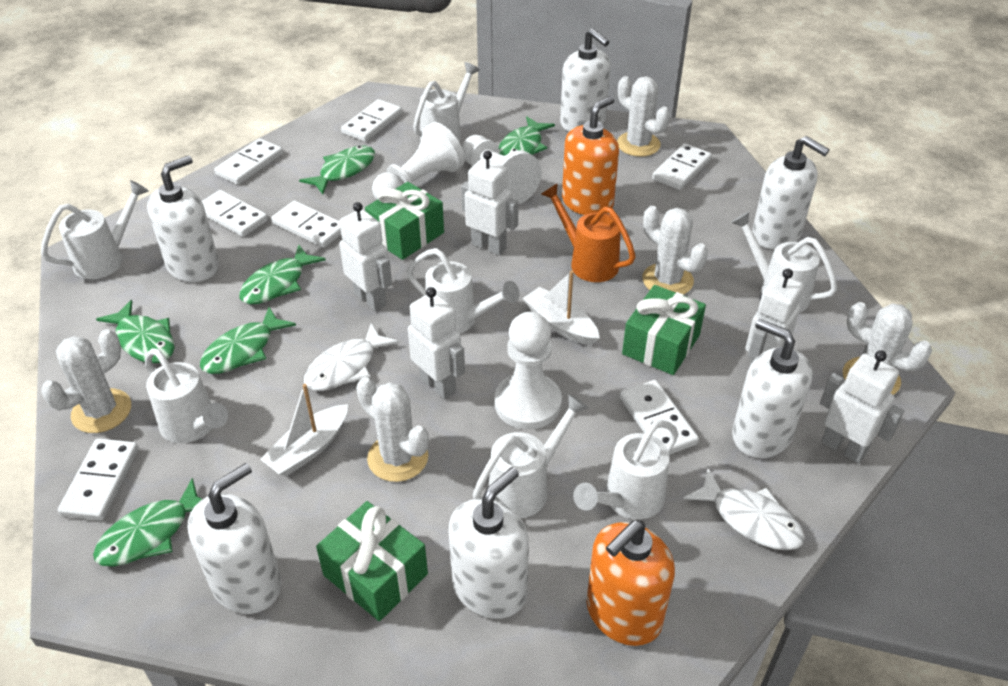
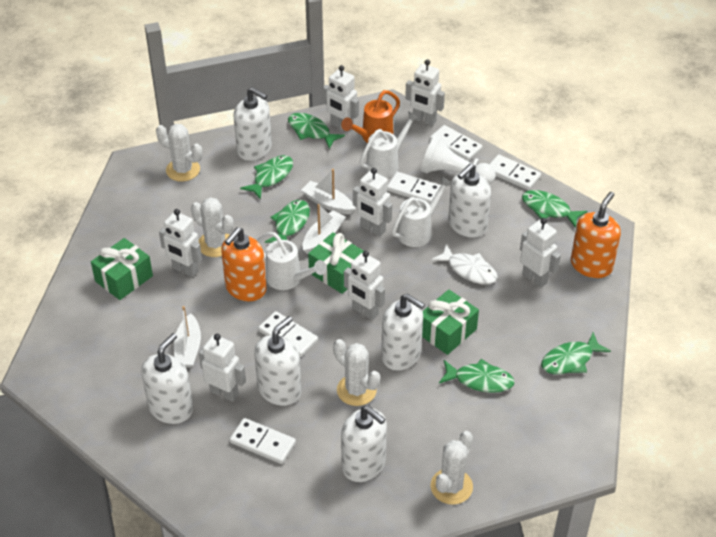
white boat: [260,384,348,476] [523,270,600,345] = 2 -> [174,306,201,367] [301,169,356,214] [303,204,346,254] = 3
white cactus: [41,329,131,433] [356,377,429,482] [617,76,670,157] [642,206,708,295] [843,302,932,395] = 5 -> [156,124,202,182] [191,197,234,257] [333,339,380,406] [430,431,473,505] = 4
white domino: [58,438,139,521] [202,190,268,237] [214,138,283,185] [271,201,341,248] [341,99,402,142] [620,380,699,455] [652,143,712,190] = 7 -> [230,418,296,464] [258,311,318,357] [387,172,441,204] [430,125,483,161] [490,154,541,190] = 5
white fish: [304,323,399,391] [683,468,805,550] = 2 -> [431,244,498,284] = 1
white pawn: [372,122,465,200] [462,135,542,204] [495,312,562,430] = 3 -> [421,134,496,185] = 1
white robot: [339,202,392,311] [408,287,465,400] [461,150,519,255] [745,269,804,367] [820,350,904,463] = 5 -> [159,209,202,277] [199,334,246,402] [323,65,359,132] [344,251,385,320] [353,168,392,236] [405,59,445,126] [520,218,561,288] = 7
white watering can: [41,180,149,279] [145,348,228,443] [407,248,520,333] [413,62,480,143] [473,394,589,518] [573,420,679,519] [731,211,837,313] = 7 -> [257,232,326,290] [360,111,419,178] [392,176,451,247] = 3

